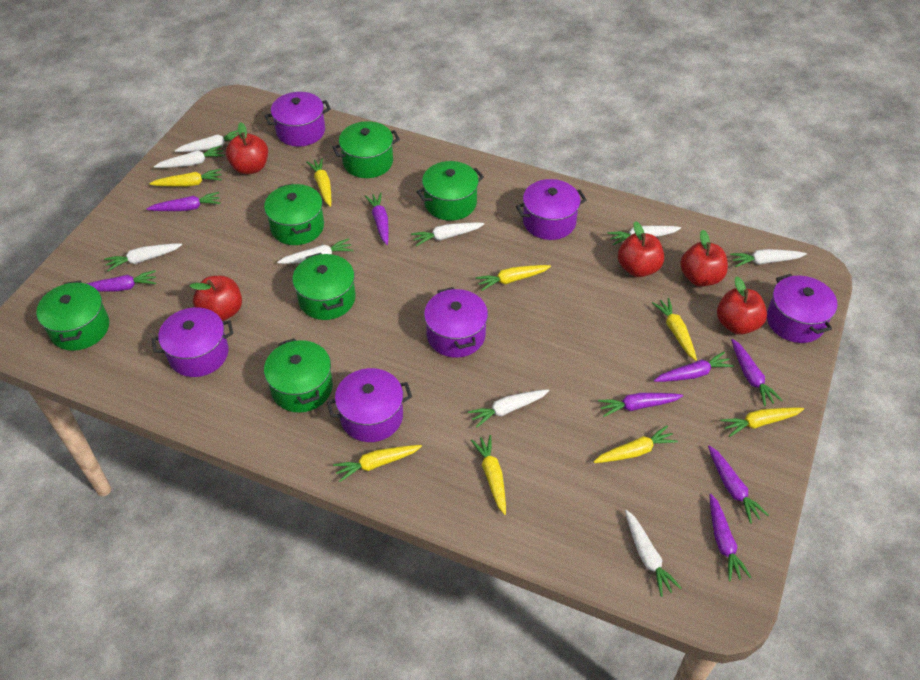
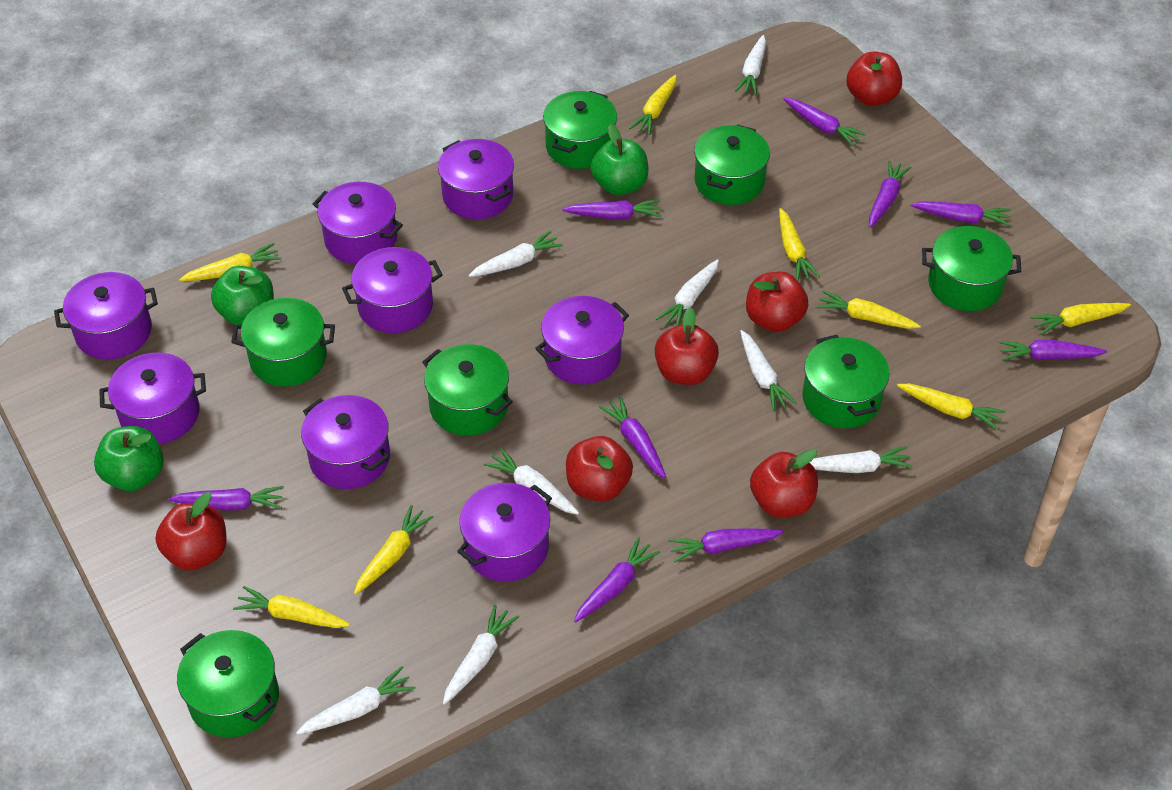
green apple: none = 0 -> [94,426,164,491] [211,266,274,325] [591,124,649,195] = 3
green pot: [36,281,109,351] [264,184,324,245] [264,338,333,413] [292,253,355,320] [332,121,400,178] [416,161,484,221] = 6 -> [177,630,279,737] [231,298,335,387] [422,344,513,436] [543,91,617,169] [694,124,770,205] [802,335,890,428] [922,226,1021,311] = 7
purple carrot: [87,270,156,292] [147,192,221,211] [365,193,389,245] [598,393,683,417] [654,351,734,382] [708,446,769,524] [709,494,752,582] [731,339,782,406] = 8 -> [169,486,284,511] [562,200,661,220] [574,537,660,622] [599,396,666,479] [668,528,784,562] [783,98,866,146] [869,161,911,227] [911,201,1011,226] [998,340,1107,361] = 9
purple pot: [152,307,233,377] [265,92,331,147] [327,368,412,442] [424,287,488,358] [516,179,587,240] [767,274,837,343] = 6 -> [54,272,158,359] [99,352,206,444] [301,395,390,489] [313,182,403,264] [342,247,443,333] [438,139,514,219] [457,483,552,582] [535,296,629,384] = 8
red apple: [189,276,242,321] [226,122,268,175] [618,221,664,277] [680,230,728,287] [717,276,767,335] = 5 -> [155,492,227,571] [566,436,633,501] [655,307,719,385] [746,272,808,332] [750,449,818,517] [847,52,902,106] = 6
white carrot: [104,244,182,271] [154,146,225,168] [174,130,239,152] [277,238,354,264] [411,222,484,246] [468,389,549,428] [608,226,681,245] [625,510,681,597] [730,249,807,267] = 9 -> [296,666,416,735] [443,605,519,705] [468,231,563,277] [484,448,579,515] [656,259,719,326] [735,35,766,95] [740,330,797,411] [810,446,913,473] = 8

